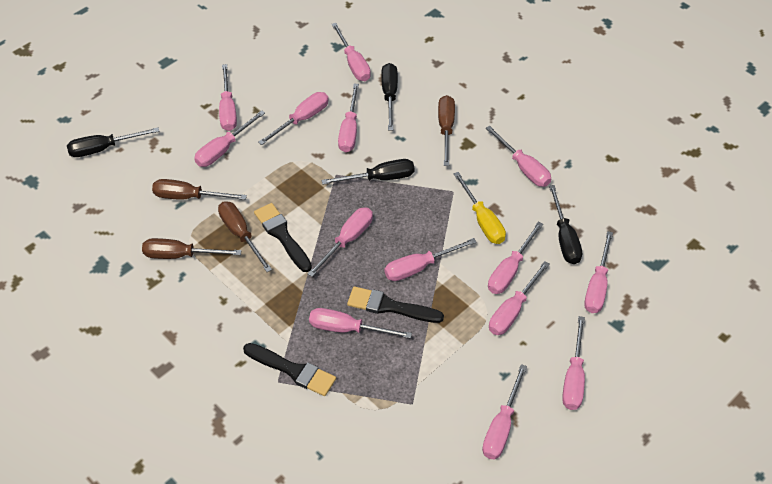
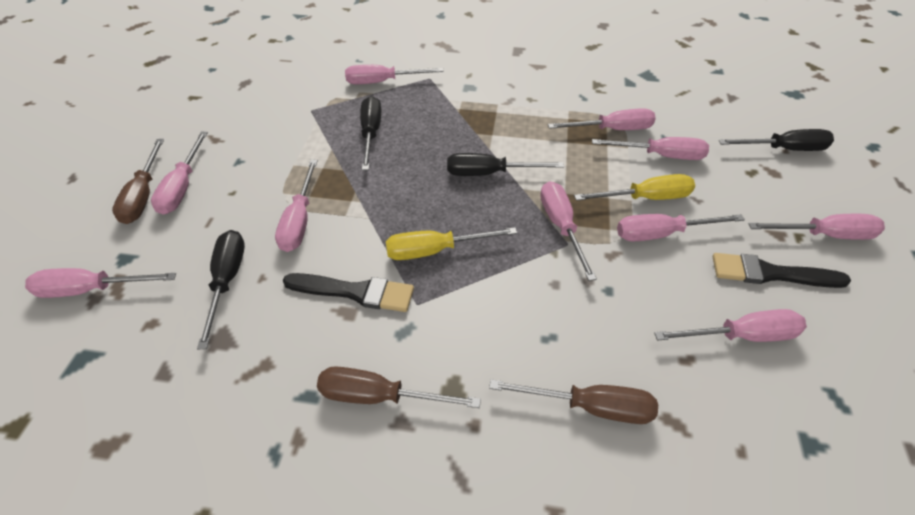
black brush: [243,343,336,396] [254,203,312,272] [347,286,444,323] = 3 -> [283,273,414,312] [713,253,851,288] = 2
brown screwdriver: [142,238,242,259] [152,179,247,200] [218,201,272,272] [438,95,455,166] = 4 -> [112,139,164,224] [317,367,481,408] [489,379,658,424] = 3
pink screwdriver: [194,110,265,167] [219,64,237,131] [258,92,329,145] [308,207,373,277] [309,308,412,339] [332,23,371,81] [338,84,359,152] [385,238,477,281] [482,364,527,459] [486,126,551,187] [488,222,543,294] [489,261,549,335] [562,316,585,410] [584,231,613,313] = 14 -> [25,268,176,298] [151,132,208,215] [275,160,318,252] [345,65,444,84] [540,181,597,281] [548,108,656,130] [592,137,709,160] [617,214,745,242] [654,309,807,342] [748,214,885,240] = 10
yellow screwdriver: [454,172,506,244] = 1 -> [386,227,517,260] [574,174,695,201] = 2

